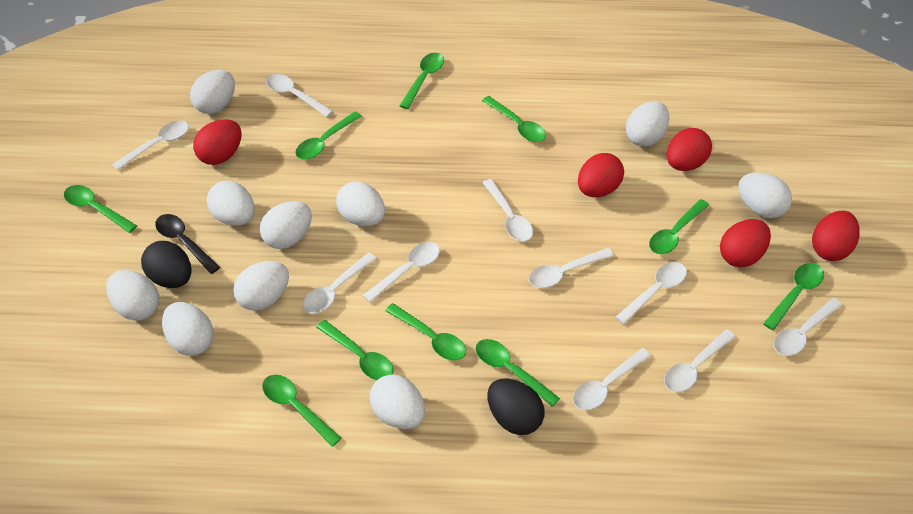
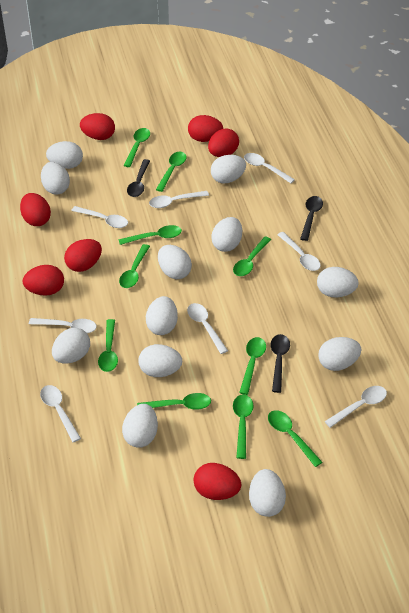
black egg: [141,241,192,288] [487,379,545,435] = 2 -> none = 0
black spoon: [155,214,220,274] = 1 -> [127,159,150,197] [270,334,290,393] [300,196,323,241] = 3
red egg: [193,119,242,165] [578,153,624,197] [667,128,712,171] [720,219,771,268] [812,211,859,261] = 5 -> [20,193,51,226] [23,265,64,296] [64,239,102,272] [80,113,115,140] [188,115,223,142] [193,463,241,500] [208,129,239,157] = 7
white egg: [106,270,159,321] [162,302,214,356] [190,70,235,114] [207,181,255,226] [233,261,289,311] [260,201,312,249] [336,181,385,226] [369,374,425,429] [626,101,669,147] [738,172,792,218] = 10 -> [41,162,70,194] [46,141,83,169] [52,328,90,364] [122,404,158,448] [138,344,182,377] [146,296,178,335] [158,245,192,279] [211,155,246,183] [211,217,242,252] [249,469,286,517] [317,267,359,298] [318,337,361,371] = 12
white spoon: [112,121,189,171] [266,74,333,117] [303,253,377,314] [363,242,440,303] [483,179,533,241] [529,248,614,288] [573,348,651,410] [615,262,687,324] [664,329,736,392] [774,298,842,356] = 10 -> [29,318,97,333] [40,385,81,442] [71,206,128,228] [149,191,209,208] [187,303,228,354] [244,153,295,183] [277,232,321,271] [325,386,387,428] = 8

